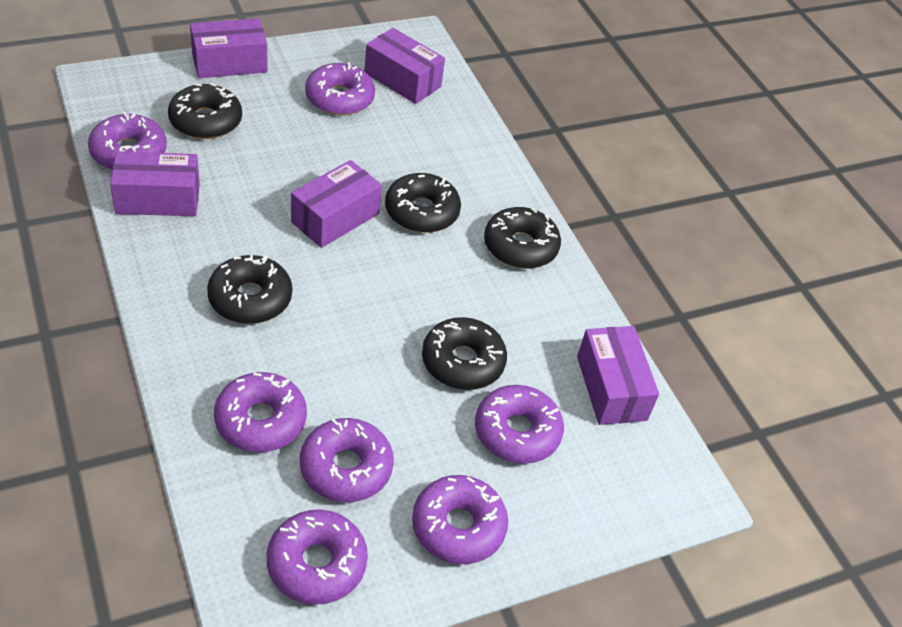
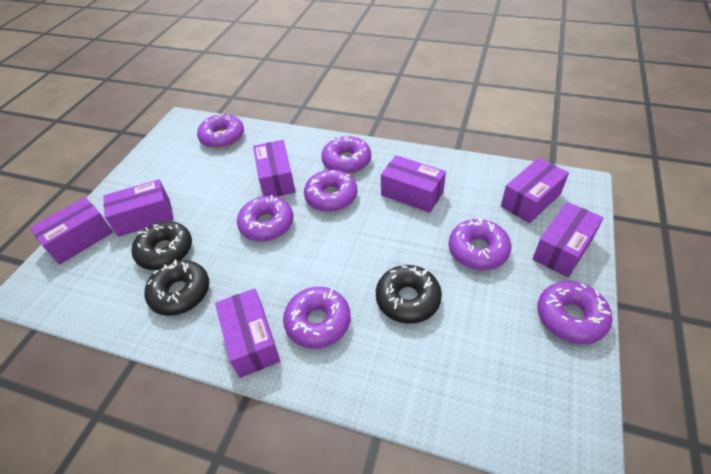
black donut: [168,83,242,139] [207,255,292,324] [385,173,461,233] [422,317,507,390] [484,207,561,269] = 5 -> [132,221,192,270] [145,260,209,316] [376,265,442,324] = 3
purple box: [110,151,200,216] [190,18,268,78] [291,160,382,248] [364,28,445,104] [577,326,659,425] = 5 -> [30,197,113,265] [103,179,174,237] [215,288,280,378] [253,140,296,197] [381,155,446,213] [501,158,569,223] [532,202,604,277] = 7

